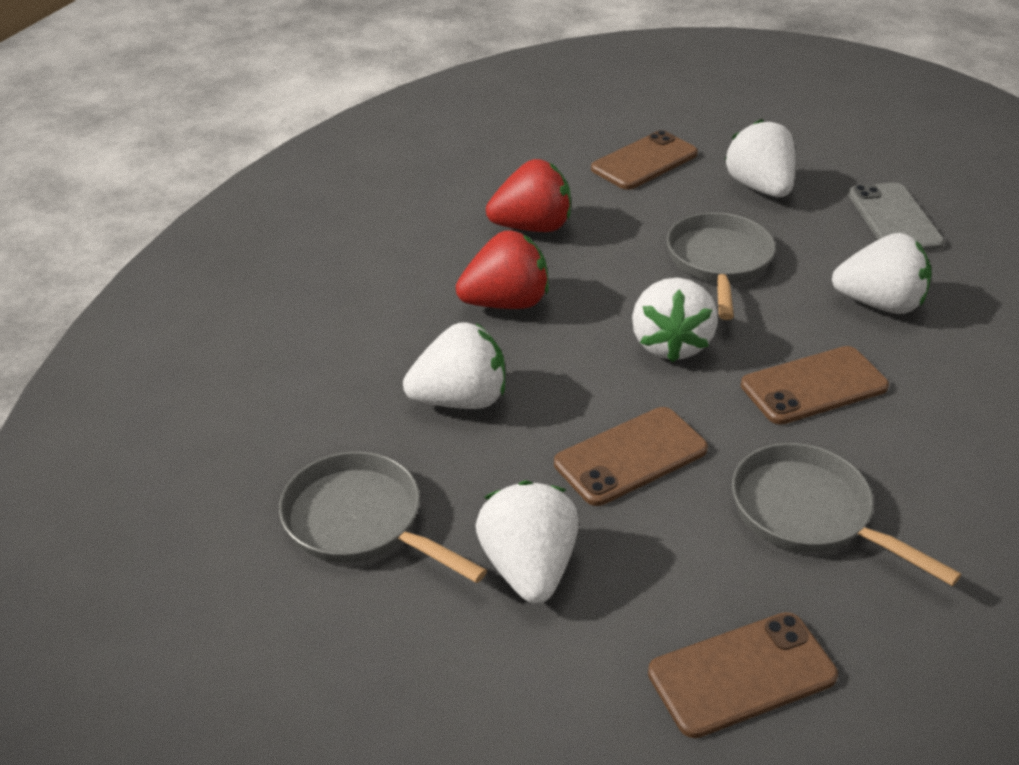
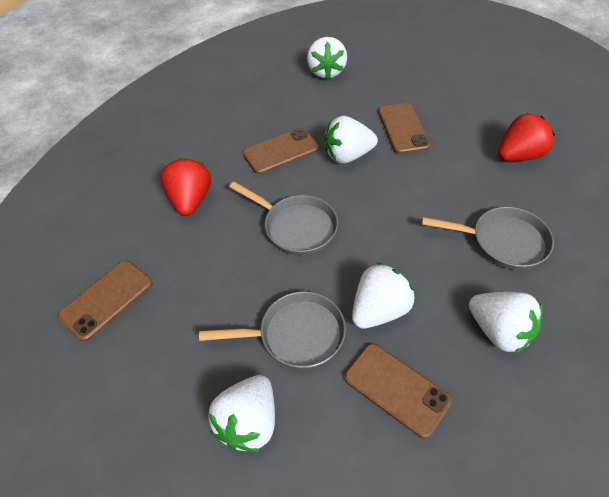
grey phone: [848,183,944,251] = 1 -> none = 0

